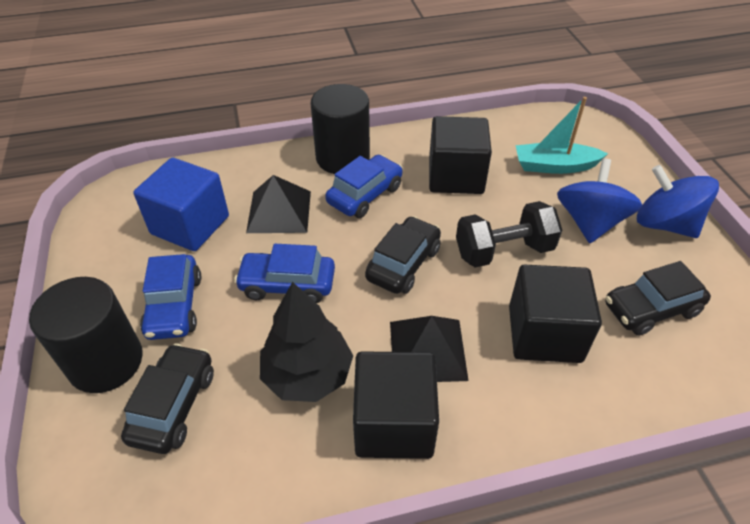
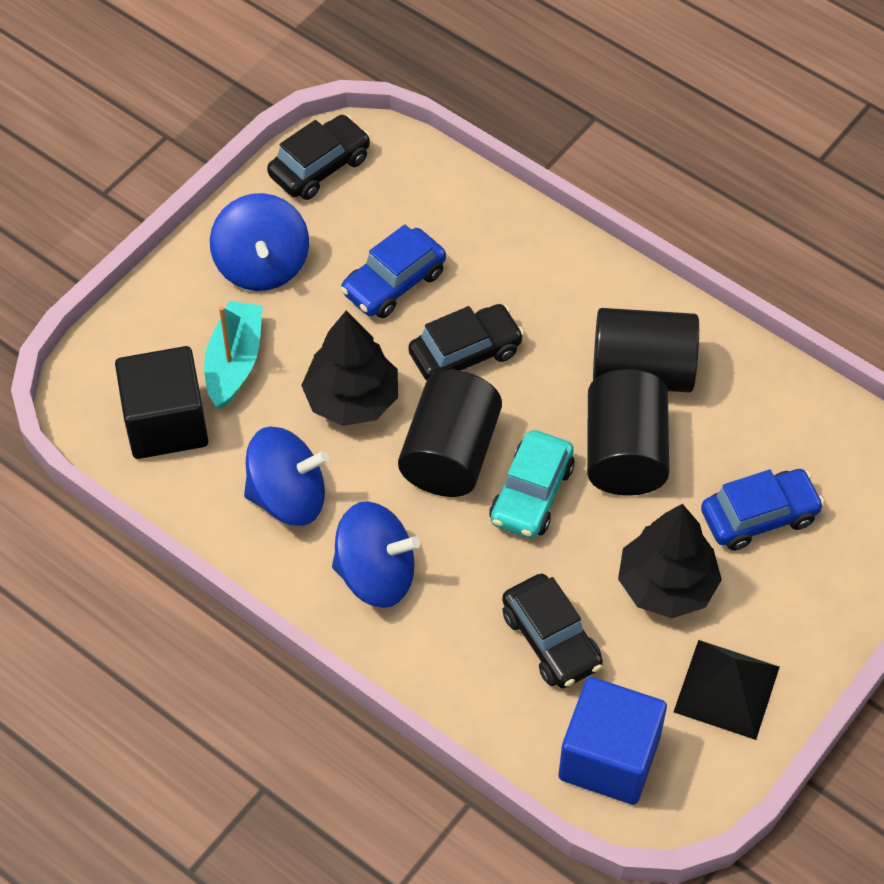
black cube: [353,351,439,459] [429,116,492,194] [509,265,602,363] = 3 -> [115,346,209,459] = 1
black cylinder: [29,277,143,393] [311,84,370,174] = 2 -> [398,370,502,497] [587,369,669,496] [593,308,699,392] = 3
black dumbbell: [456,201,562,268] = 1 -> none = 0
black pyramid: [246,175,311,233] [390,316,469,382] = 2 -> [674,640,780,740] = 1
black tree: [260,282,353,402] = 1 -> [301,310,398,426] [618,504,722,618] = 2
blue car: [140,254,201,340] [234,244,335,303] [325,155,403,218] = 3 -> [340,225,446,318] [701,469,824,551] = 2
blue spinning top: [557,158,642,243] [637,165,719,238] = 2 -> [210,193,309,291] [244,426,329,526] [332,501,420,608] = 3
turquoise car: none = 0 -> [489,430,575,538] = 1

